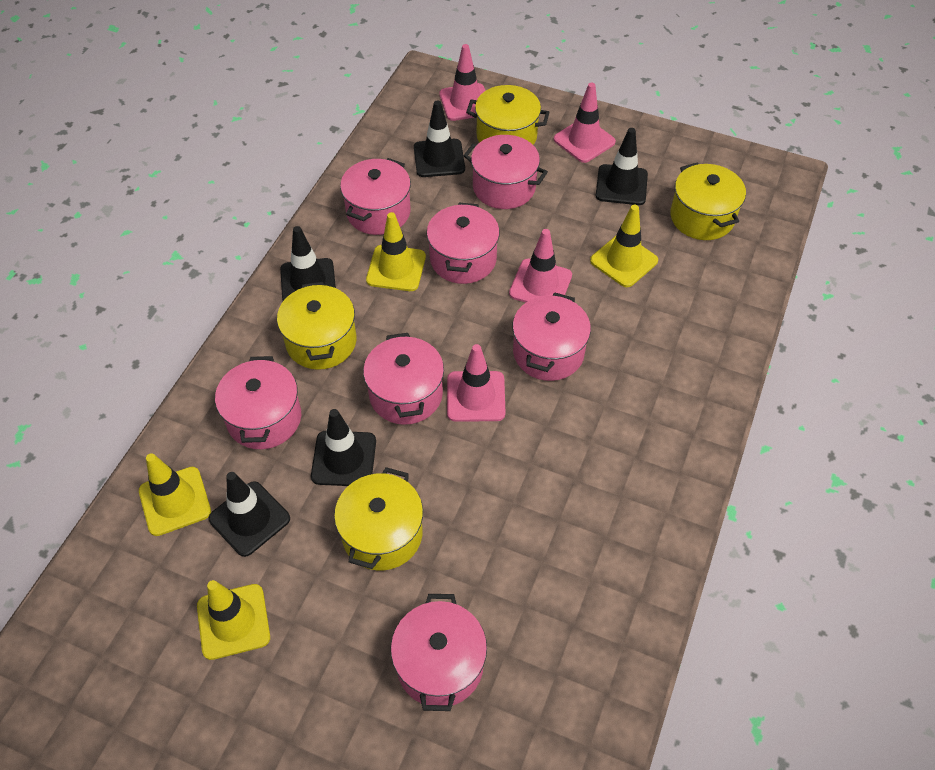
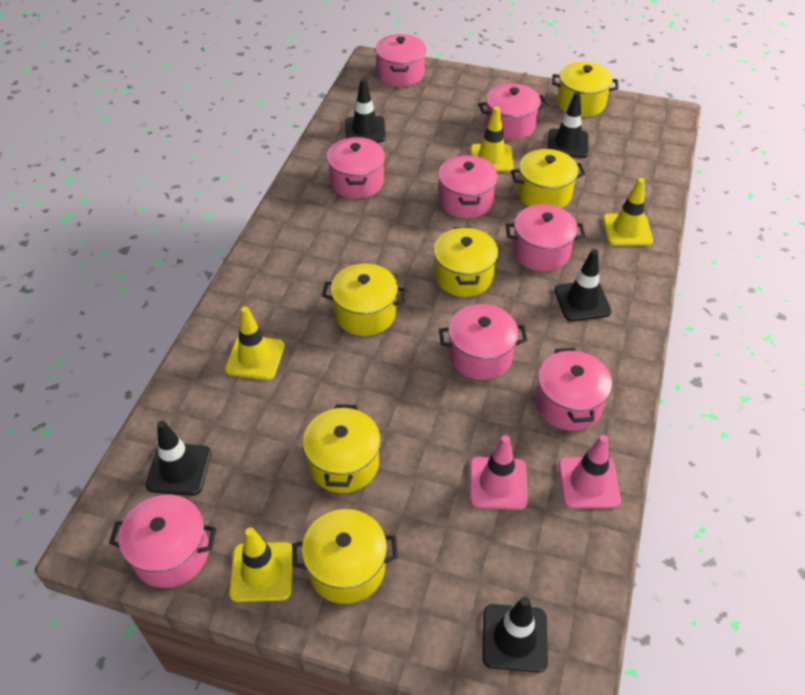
pink pot: [215,356,301,449] [340,158,411,235] [363,333,444,425] [391,594,487,711] [427,203,500,284] [463,135,548,209] [512,292,591,381] = 7 -> [109,495,217,588] [327,137,385,199] [375,34,426,87] [438,155,498,218] [439,304,527,380] [478,83,547,140] [506,204,585,272] [535,348,612,431] = 8
pink traffic cone: [439,44,486,121] [447,344,505,422] [509,229,572,303] [554,83,616,163] = 4 -> [470,435,528,510] [558,435,621,508] = 2
yellow pot: [277,282,356,370] [334,467,423,570] [466,85,550,145] [670,162,746,240] = 4 -> [292,509,398,604] [303,404,381,493] [322,264,407,336] [433,227,498,297] [511,149,586,208] [552,62,619,117] = 6

